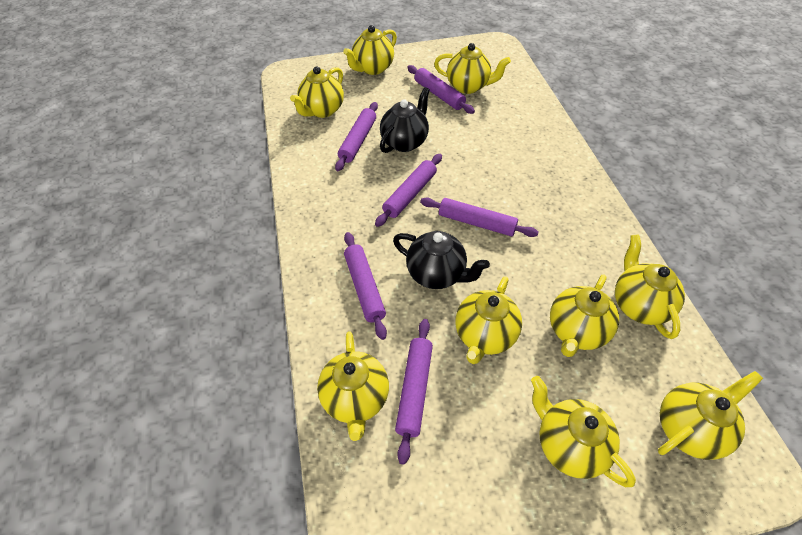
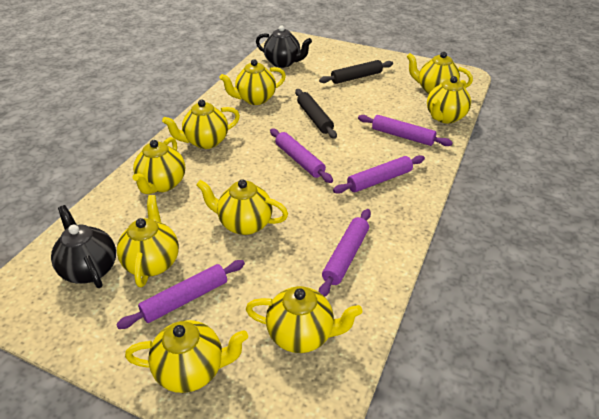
black rolling pin: none = 0 -> [295,89,337,139] [319,60,393,84] = 2
purple rolling pin: [335,102,378,171] [344,232,387,340] [375,154,442,227] [395,319,433,465] [407,65,475,114] [420,198,539,237] = 6 -> [116,260,245,329] [270,128,333,183] [319,209,371,297] [333,155,425,194] [358,115,453,146] = 5

